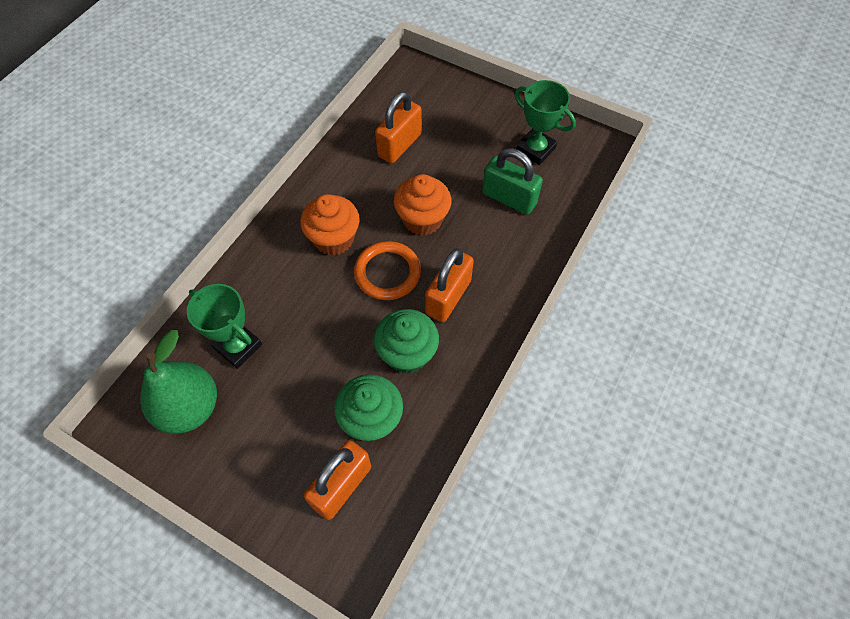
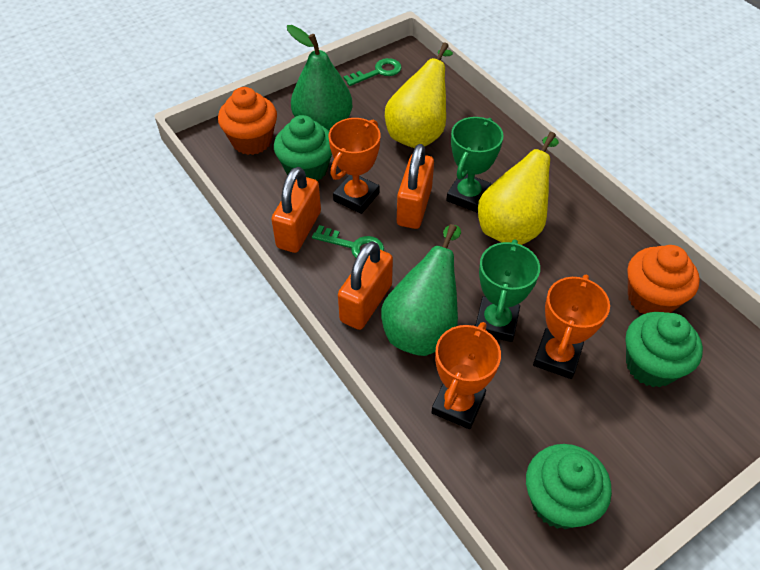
green cupcake: [334,374,403,441] [374,309,439,374] = 2 -> [274,115,332,181] [526,444,612,529] [626,312,703,387] = 3
green key: none = 0 -> [312,225,384,258] [343,58,402,86] = 2
green padlock: [482,148,543,215] = 1 -> none = 0
green pear: [140,330,217,434] = 1 -> [287,25,352,131] [381,224,461,356] = 2
orange ring: [354,241,421,300] = 1 -> none = 0
orange trophy: none = 0 -> [328,118,381,214] [431,322,501,429] [533,275,610,379] = 3
yellow pear: none = 0 -> [385,42,453,148] [478,132,559,245] = 2

